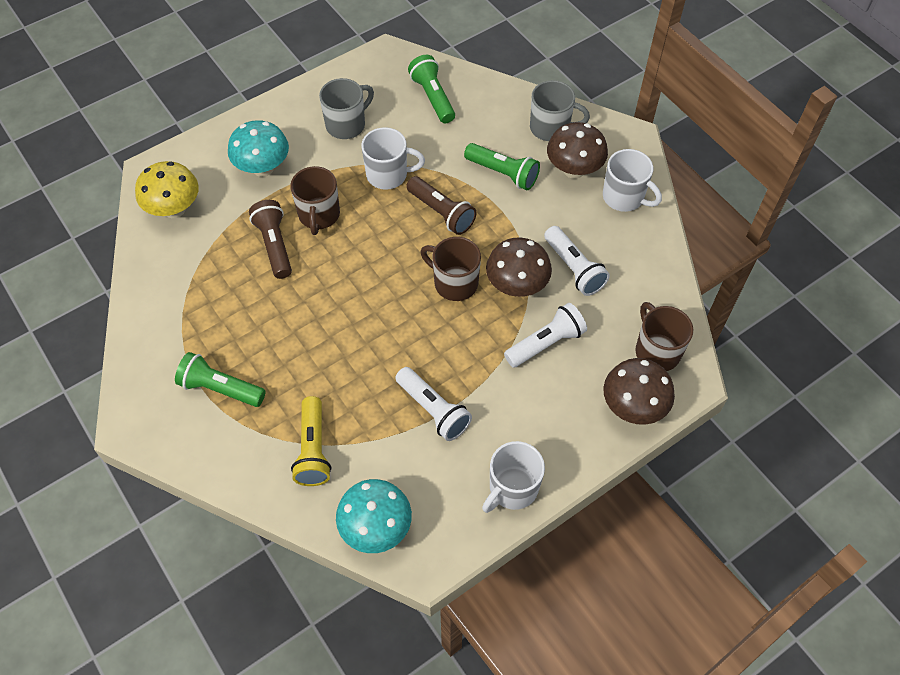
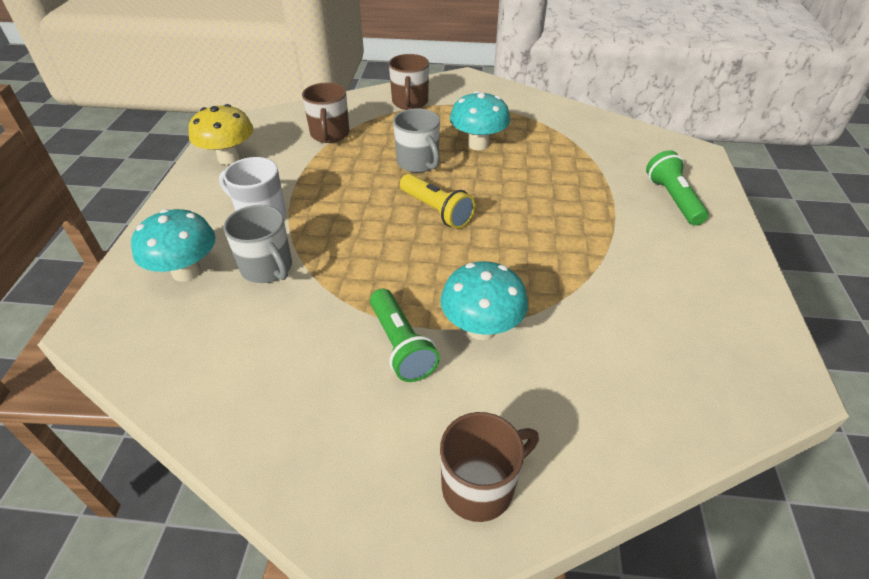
brown flashlight: [249,200,292,279] [406,176,477,235] = 2 -> none = 0
brown mushroom: [486,238,552,297] [547,122,608,179] [603,358,675,425] = 3 -> none = 0
green flashlight: [175,352,265,407] [408,55,455,123] [464,143,540,190] = 3 -> [370,289,440,382] [646,150,709,226] = 2
turquoise mushroom: [228,120,289,177] [336,479,412,553] = 2 -> [131,209,215,282] [440,261,528,340] [450,91,510,150] = 3
white flashlight: [395,367,472,441] [504,303,587,368] [544,226,610,296] = 3 -> none = 0
white mug: [361,127,425,190] [482,441,545,513] [603,149,662,212] = 3 -> [219,157,286,217] = 1

